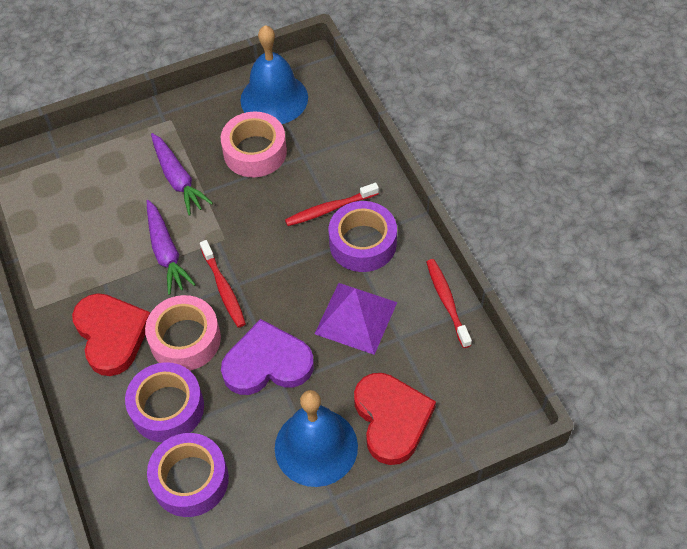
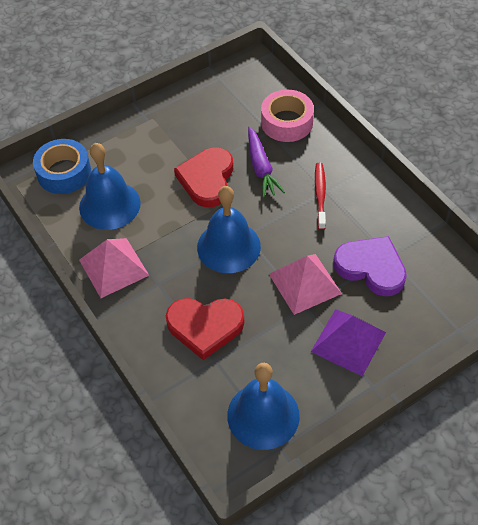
blue bell: [240,25,308,124] [275,390,358,487] = 2 -> [79,143,141,230] [197,186,261,273] [227,363,300,450] = 3
blue tape: none = 0 -> [33,139,91,194] = 1
pink pyramid: none = 0 -> [79,238,150,298] [269,254,342,315] = 2
pink tape: [145,295,221,371] [221,112,287,177] = 2 -> [261,90,314,142] = 1
purple carrot: [147,200,196,295] [151,133,213,215] = 2 -> [248,126,285,198] = 1
purple tape: [125,362,204,442] [147,433,229,517] [329,201,397,272] = 3 -> none = 0
red toothbrush: [200,240,246,328] [285,183,379,226] [426,259,472,348] = 3 -> [315,163,326,230] = 1

